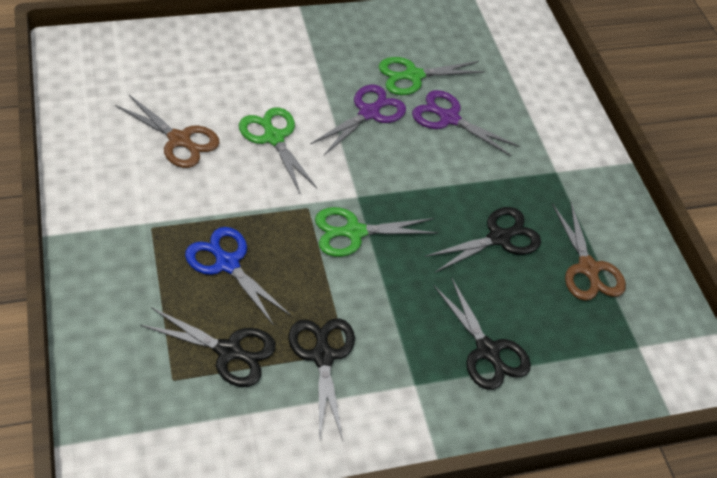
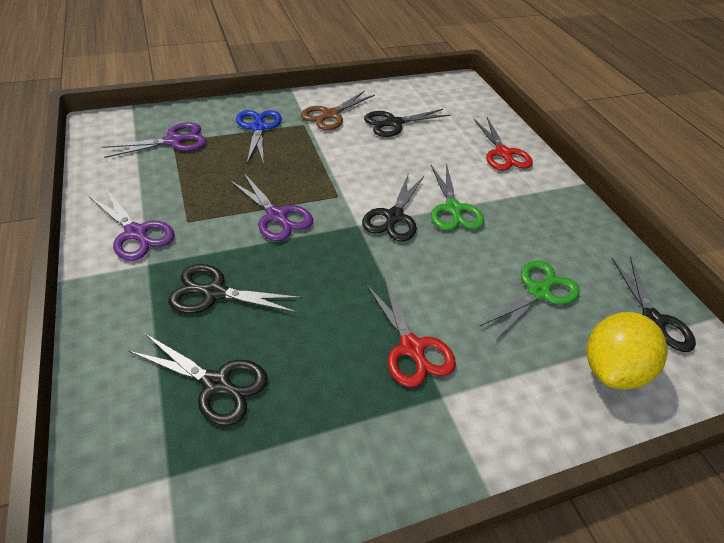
black scissors: [140,307,276,387] [288,318,355,441] [424,207,541,272] [433,277,531,390] = 4 -> [129,333,268,426] [169,264,303,314] [362,173,424,242] [364,109,450,137] [612,257,696,352] = 5
brown scissors: [115,95,220,168] [552,201,626,301] = 2 -> [301,91,375,130] = 1
green scissors: [239,107,318,193] [315,207,438,257] [379,57,485,95] = 3 -> [431,163,484,230] [479,261,580,340] = 2
purple scissors: [310,85,406,155] [412,90,520,157] = 2 -> [89,189,175,261] [102,122,207,158] [229,173,313,241] = 3
red scissors: none = 0 -> [366,278,456,387] [474,117,533,171] = 2
yellow lemon: none = 0 -> [587,312,668,390] = 1

